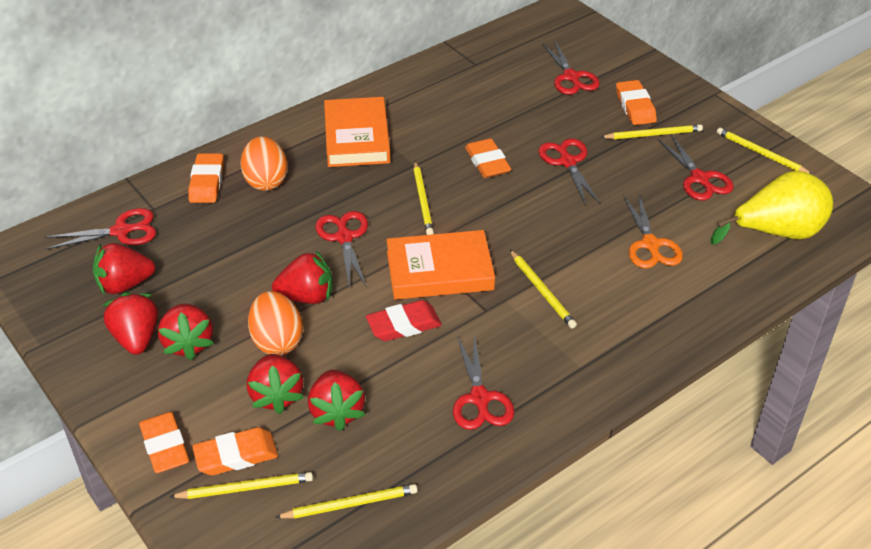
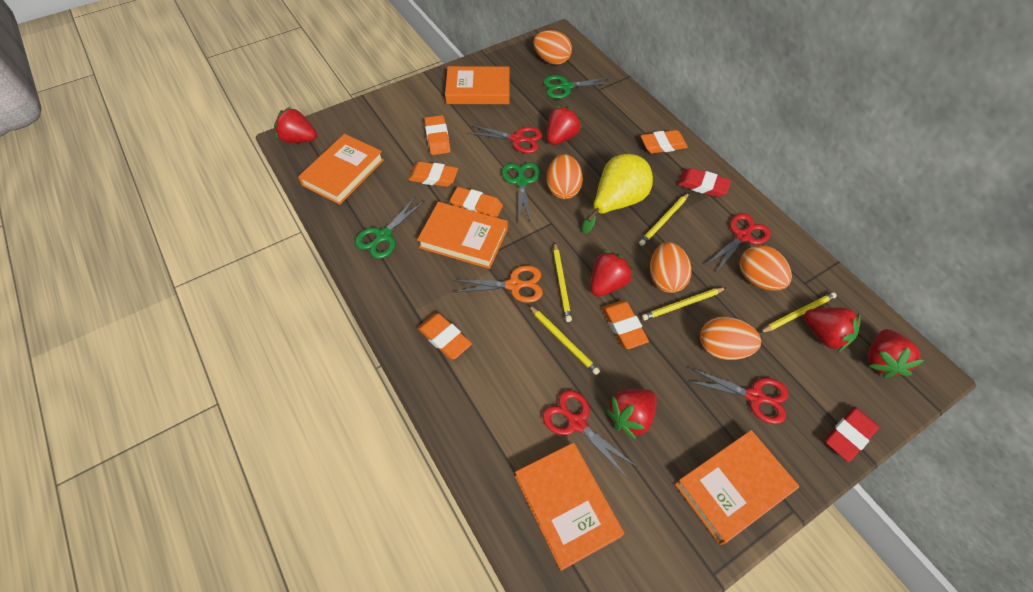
green scissors: none = 0 -> [355,196,425,259] [502,162,540,222] [543,75,614,99] = 3
orange book: [324,97,391,167] [386,230,495,300] = 2 -> [298,134,384,205] [417,202,508,269] [445,66,510,104] [515,443,624,571] [675,430,799,545] = 5
orange egg: [241,136,288,191] [248,291,303,355] = 2 -> [533,30,572,65] [547,154,583,199] [650,242,692,293] [700,316,761,360] [740,245,792,291] = 5
orange eraser: [139,412,189,473] [188,153,224,203] [192,427,278,475] [465,138,511,178] [616,80,657,125] = 5 -> [408,162,458,187] [418,313,472,360] [424,115,451,155] [450,187,503,218] [602,300,649,349] [641,130,688,153] = 6
red eraser: [366,300,442,341] = 1 -> [677,168,731,197] [825,407,879,462] = 2
red scissors: [44,208,156,250] [315,211,368,288] [453,333,514,430] [538,138,600,206] [542,39,600,95] [657,134,734,200] = 6 -> [467,125,542,153] [543,390,637,478] [687,368,789,424] [707,213,771,271] = 4
yellow pencil: [170,472,313,499] [275,484,418,519] [414,161,434,235] [510,250,577,328] [601,124,703,139] [717,128,813,175] = 6 -> [529,306,600,375] [553,242,572,322] [639,193,689,246] [642,287,727,321] [760,292,837,333] = 5

